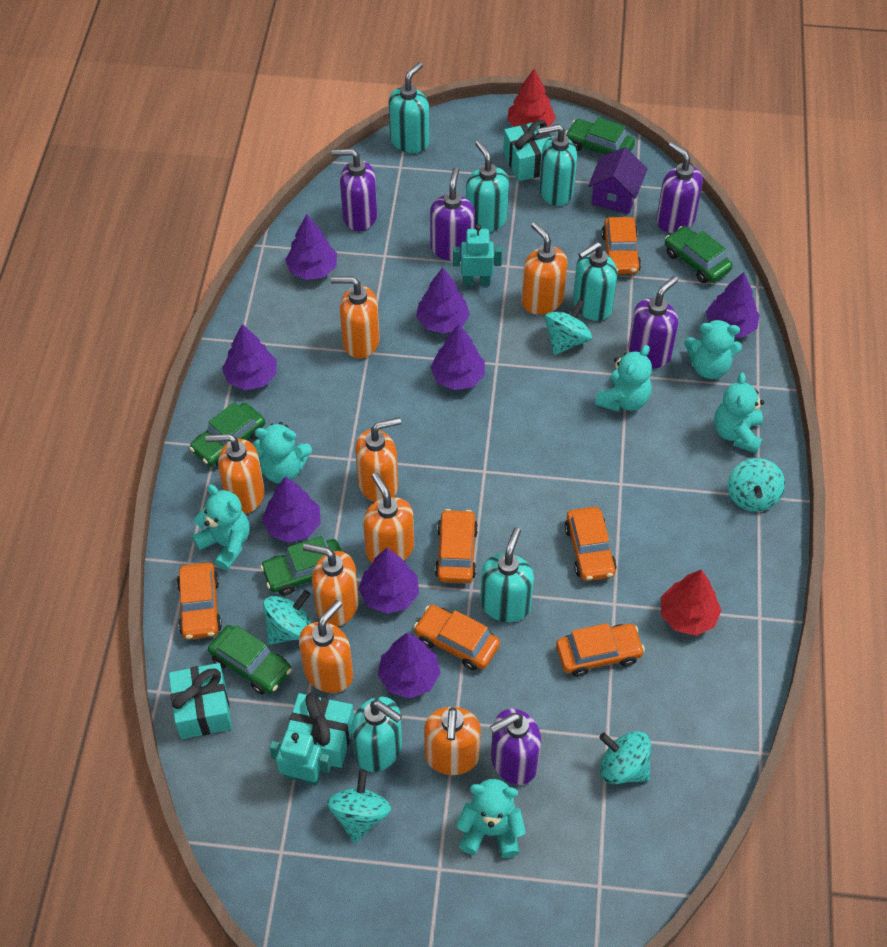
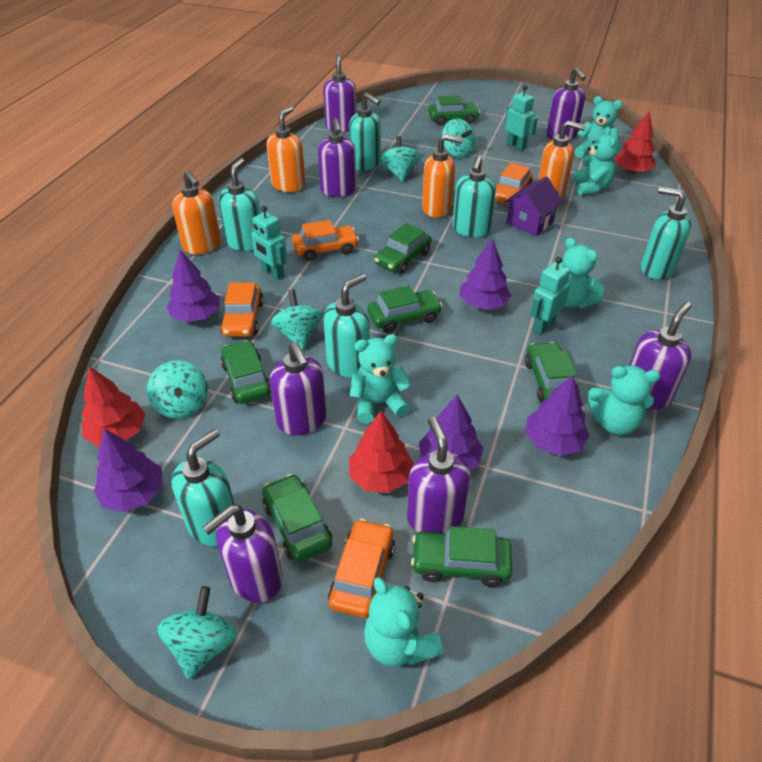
green car: [190,402,265,466] [208,625,292,695] [260,536,341,596] [565,117,635,155] [665,226,733,283] = 5 -> [220,340,271,404] [262,474,332,563] [368,285,442,333] [374,223,431,274] [411,526,512,587] [428,95,480,125] [525,342,579,403] = 7
orange car: [177,562,222,640] [414,605,500,671] [435,509,478,583] [556,623,645,677] [565,507,617,581] [601,217,641,274] = 6 -> [220,282,264,337] [292,220,359,261] [328,519,395,618] [495,163,533,205] = 4
orange soap dispenser: [206,434,265,514] [299,600,353,693] [303,543,359,626] [331,277,380,359] [355,417,401,502] [363,473,414,563] [424,707,481,775] [521,222,567,315] = 8 -> [172,170,221,255] [267,106,306,192] [422,134,463,218] [538,121,586,199] = 4
purple soap dispenser: [332,149,377,231] [430,167,475,261] [490,708,541,785] [628,276,678,368] [656,142,703,233] = 5 -> [202,505,283,603] [270,342,327,435] [318,118,356,197] [323,54,357,132] [407,417,470,533] [546,67,586,140] [629,302,692,409] = 7
purple tree: [222,324,277,390] [262,476,321,543] [285,214,337,280] [359,548,419,614] [378,632,441,698] [416,268,470,334] [430,324,485,390] [706,272,760,337] = 8 -> [94,429,163,512] [167,250,220,322] [419,395,483,470] [459,238,511,310] [525,375,590,456] = 5
red tree: [507,68,556,127] [661,570,721,636] = 2 -> [82,366,146,447] [349,411,414,493] [614,112,655,174] = 3
turquoise gift: [169,663,232,739] [287,693,354,768] [503,120,551,181] = 3 -> none = 0
turquoise robot: [269,730,331,786] [453,224,502,286] = 2 -> [250,206,287,280] [505,85,538,151] [530,257,571,334] = 3

